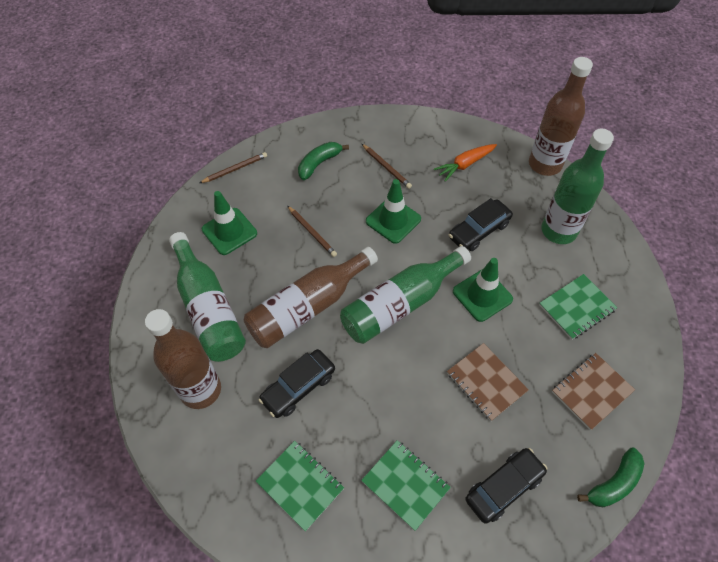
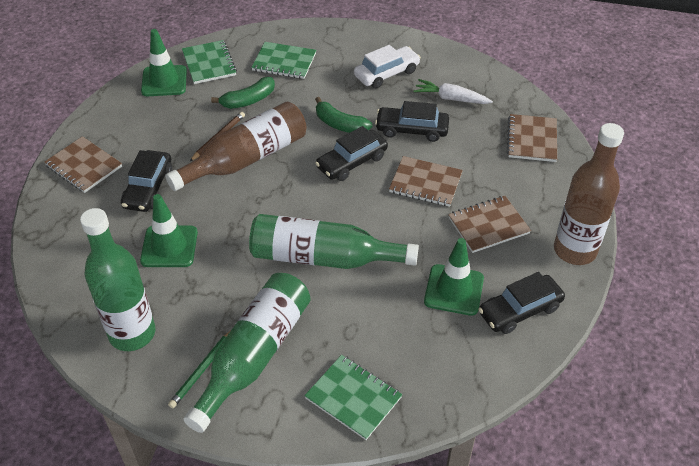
black car: [259,349,335,418] [449,198,513,251] [465,448,547,524] = 3 -> [121,150,172,212] [315,126,388,181] [375,101,449,142] [478,272,565,334] = 4
brown bottle: [145,309,221,409] [244,247,378,348] [529,57,593,176] = 3 -> [165,102,307,191] [554,123,624,265] = 2
brown notebook: [447,343,529,421] [552,353,635,430] = 2 -> [44,136,122,193] [389,156,463,207] [448,196,531,253] [507,114,557,162] = 4
brown pencil: [200,152,267,183] [287,206,337,257] [362,144,412,189] = 3 -> [190,112,245,161] = 1
green pencil: none = 0 -> [168,330,231,408] = 1
orange carrot: [434,144,497,181] = 1 -> none = 0
white car: none = 0 -> [354,45,421,89] = 1
white carrot: none = 0 -> [413,79,493,104] = 1

